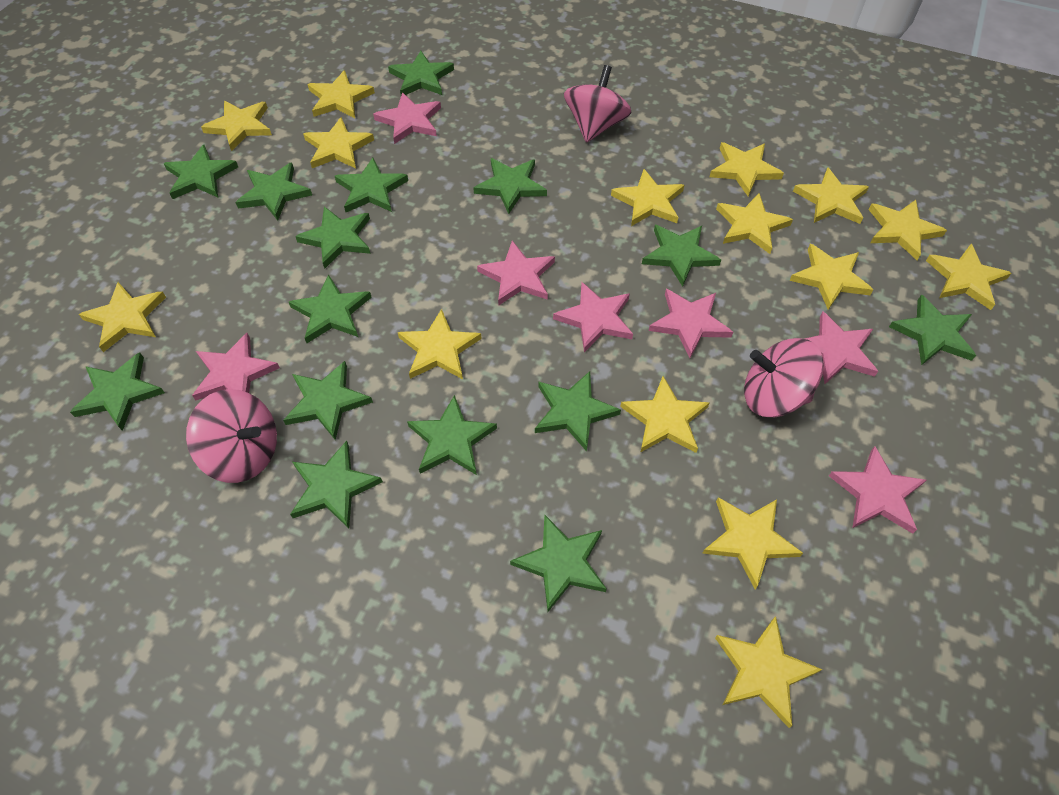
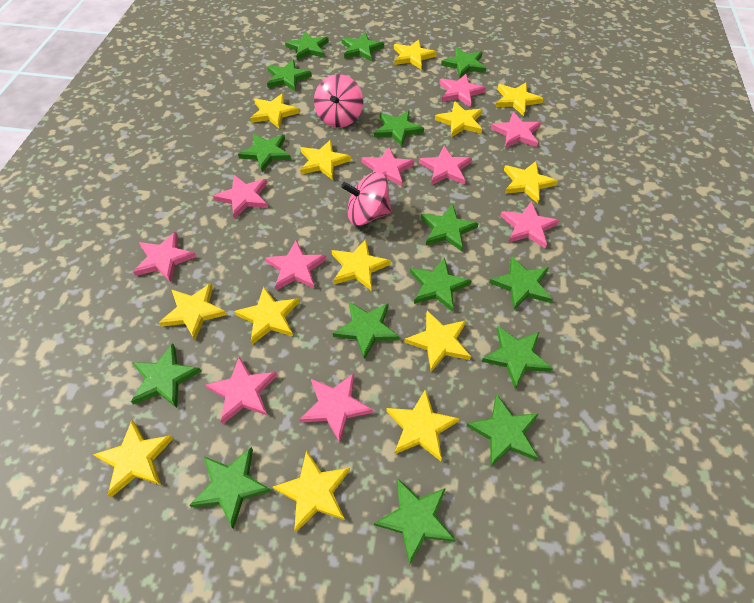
pink spinning top: [186,389,277,483] [564,65,631,143] [744,338,824,417] = 3 -> [314,74,363,128] [341,172,392,226] = 2
pink star: [192,333,280,400] [373,92,441,144] [477,241,555,305] [553,282,633,352] [649,289,733,358] [805,311,878,384] [829,446,926,534] = 7 -> [133,232,196,283] [205,357,277,424] [213,175,268,219] [265,240,327,290] [300,373,373,443] [361,147,414,186] [419,146,472,185] [439,74,486,107] [491,112,541,148] [500,201,560,248] = 10
yellow star: [79,282,166,352] [201,100,272,151] [303,117,374,168] [307,70,375,118] [398,309,482,379] [611,169,684,226] [620,376,710,453] [703,497,803,589] [710,142,784,196] [715,616,823,728] [716,193,793,254] [789,244,873,310] [793,167,869,224] [869,200,947,260] [926,244,1011,310] = 15 -> [93,420,174,497] [159,283,227,340] [234,287,299,345] [250,93,299,129] [273,450,350,533] [300,140,351,180] [332,239,391,291] [386,389,460,461] [394,39,437,69] [404,311,471,372] [435,101,483,138] [496,82,543,116] [504,161,558,203] = 13

